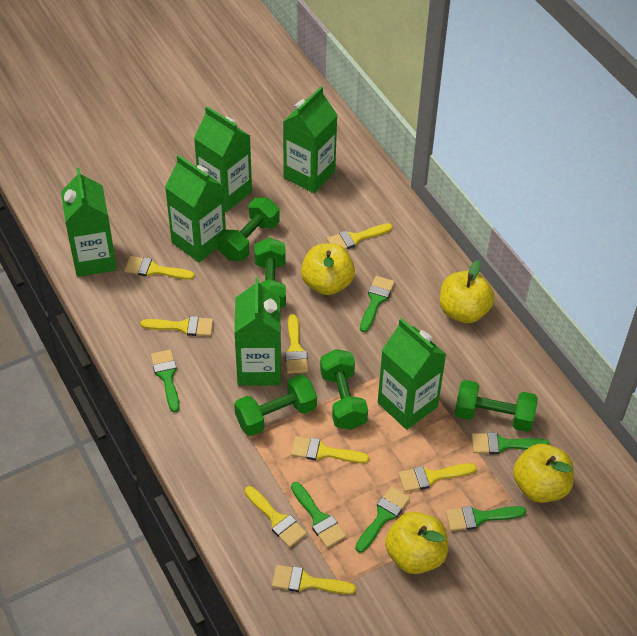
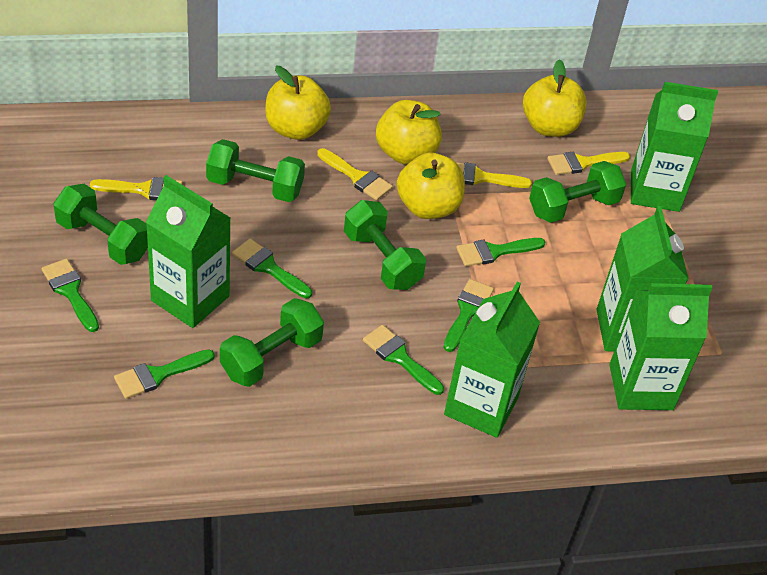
green carton: [61,168,117,277] [165,155,226,262] [194,106,252,212] [234,277,281,386] [283,87,338,193] [378,318,447,430] = 6 -> [146,175,231,328] [444,282,540,438] [596,206,689,351] [609,283,712,410] [631,82,718,212] = 5
yellow brush: [124,256,195,280] [141,316,213,336] [245,486,307,547] [272,565,356,594] [285,314,308,374] [291,436,369,463] [327,223,393,249] [398,463,476,492] = 8 -> [90,177,183,200] [317,148,393,200] [456,162,532,188] [547,152,630,175] = 4

